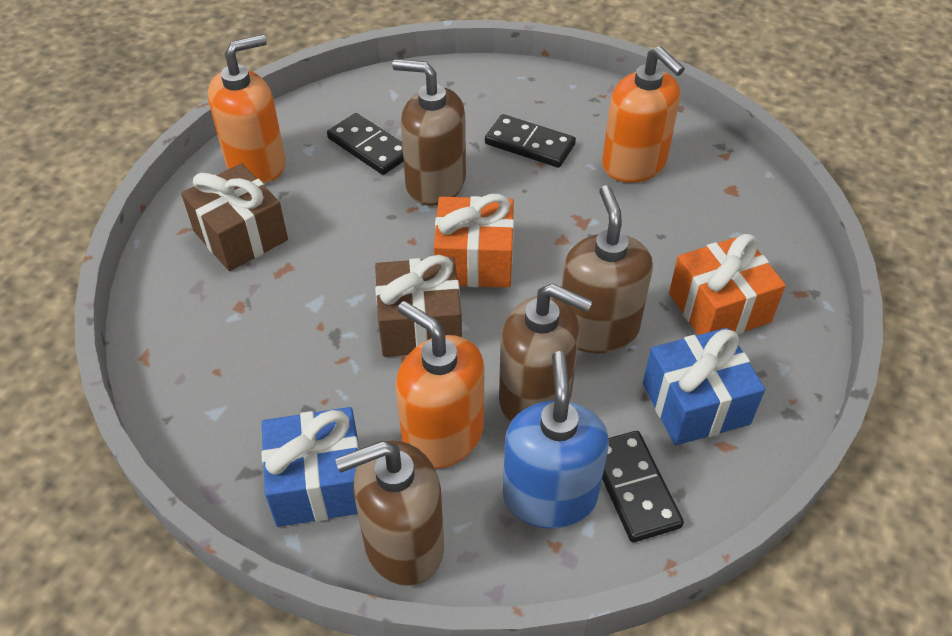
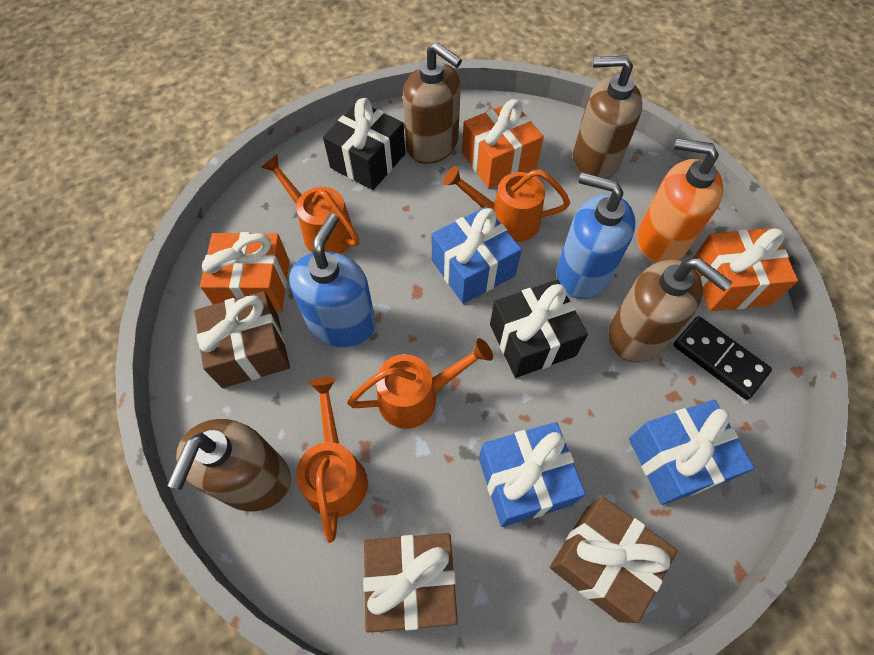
black domino: [327,113,404,175] [485,114,576,168] [602,431,684,542] = 3 -> [673,316,772,400] = 1
black gift: none = 0 -> [323,98,406,190] [490,280,588,378] = 2
blue gift: [261,407,359,527] [643,328,765,445] = 2 -> [431,206,522,304] [479,422,586,527] [629,400,755,505] = 3
blue soap dispenser: [503,351,609,529] = 1 -> [289,214,376,348] [556,172,636,299] = 2
brown gift: [181,163,288,271] [375,255,462,357] = 2 -> [194,291,290,388] [363,533,458,632] [550,496,678,623] = 3
orange gift: [434,194,514,288] [669,234,786,335] = 2 -> [200,232,290,312] [462,99,544,188] [693,228,798,311] = 3
orange soap dispenser: [208,34,286,183] [396,301,485,469] [602,46,685,183] = 3 -> [637,138,723,263] = 1
orange watering can: none = 0 -> [261,154,359,254] [296,377,368,543] [347,338,493,429] [443,166,570,242] = 4

